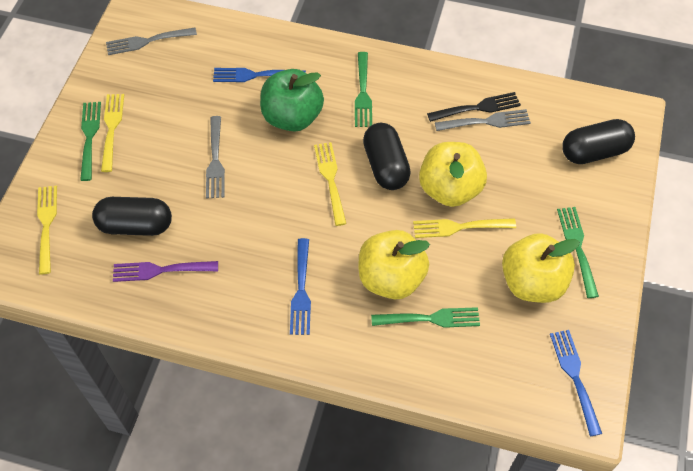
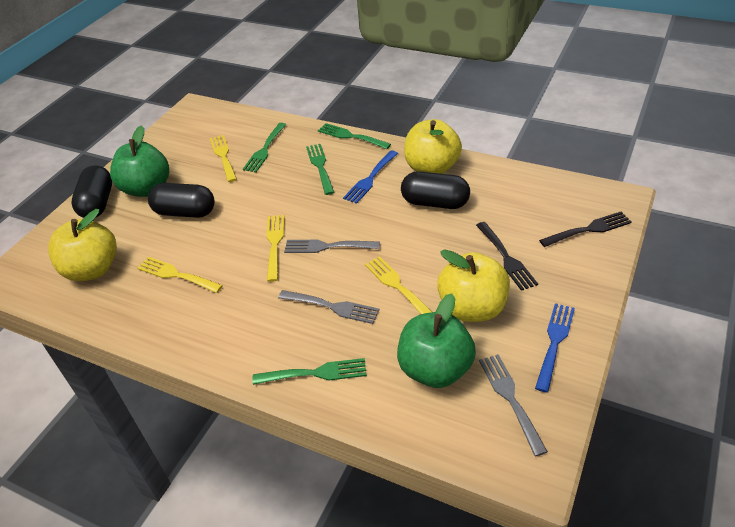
black fork: [427,92,521,122] = 1 -> [476,222,538,291] [539,211,632,247] = 2
blue fork: [213,68,306,82] [290,238,311,335] [550,330,602,436] = 3 -> [343,150,398,204] [535,303,575,393] = 2
green apple: [260,69,324,132] = 1 -> [110,125,169,197] [397,294,476,388] = 2
purple fork: [113,261,218,282] = 1 -> none = 0

